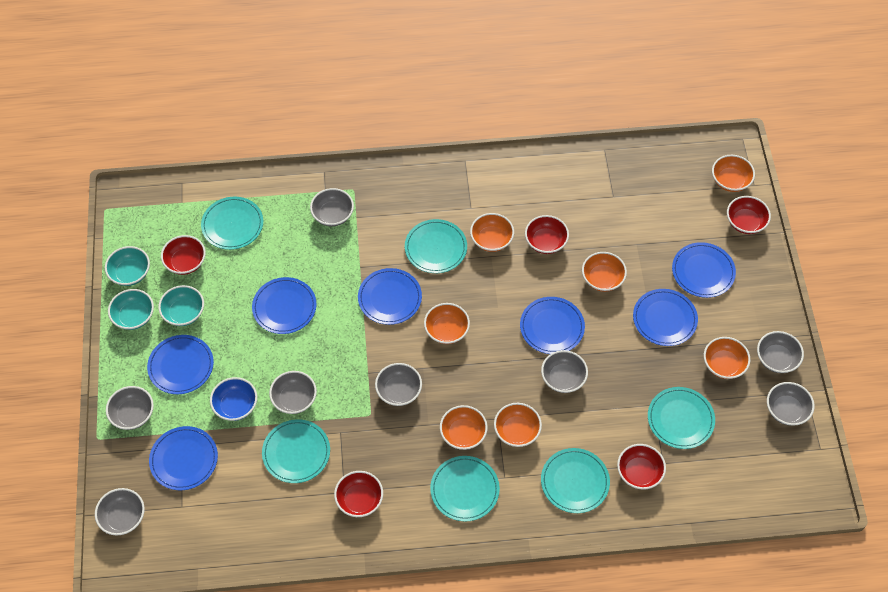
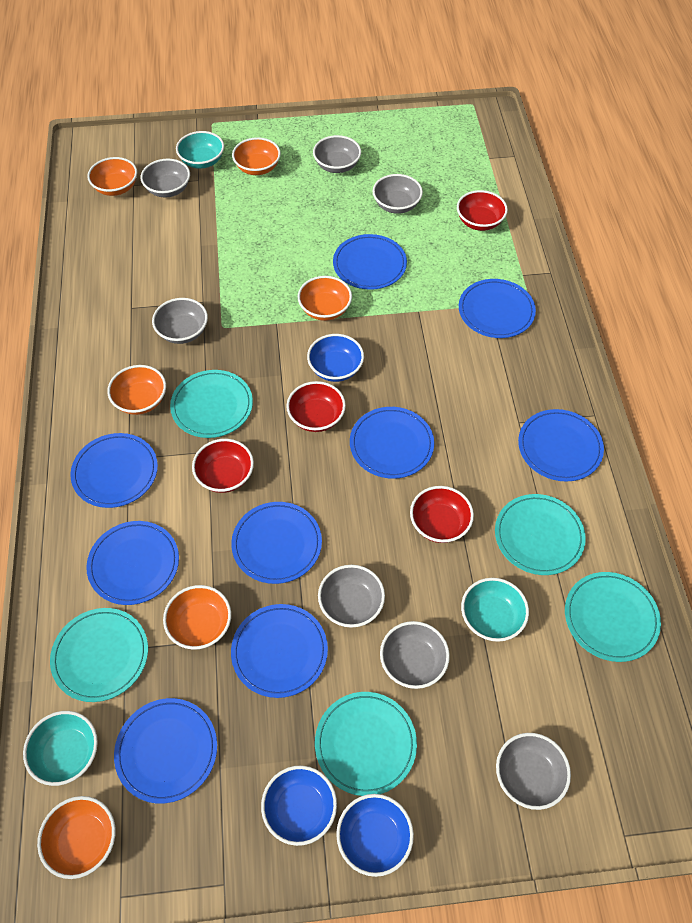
blue bowl: [210,377,257,421] = 1 -> [261,765,337,846] [307,334,364,382] [336,794,414,877] = 3
blue plate: [147,335,214,394] [149,426,218,490] [252,277,317,334] [358,268,422,325] [520,297,585,354] [633,289,698,346] [672,242,736,298] = 7 -> [70,433,158,508] [86,521,179,605] [114,698,217,804] [231,502,322,584] [231,604,328,698] [333,234,407,290] [350,407,434,479] [459,279,536,338] [518,409,604,482] = 9
grey bowl: [95,488,145,535] [106,386,154,430] [269,371,317,414] [310,188,354,227] [375,363,422,406] [541,350,588,393] [757,331,804,373] [767,382,814,426] = 8 -> [141,159,190,197] [152,298,208,344] [313,135,361,173] [318,565,385,628] [373,174,423,214] [380,621,450,689] [496,733,571,810] = 7
orange bowl: [424,303,470,344] [440,405,488,450] [470,213,514,252] [494,403,542,447] [582,252,627,292] [704,337,750,379] [712,155,755,192] = 7 -> [37,796,115,879] [87,157,137,196] [107,365,166,415] [163,585,231,650] [232,137,281,175] [298,276,352,321] = 6
red bowl: [161,235,206,275] [334,471,383,517] [525,215,569,254] [617,444,666,489] [727,196,771,234] = 5 -> [192,439,254,493] [286,381,346,432] [410,486,474,543] [457,190,508,231] = 4
turquoise plate: [201,197,263,250] [262,419,330,483] [405,219,467,273] [430,456,500,522] [541,448,610,513] [648,387,715,449] = 6 -> [50,608,148,702] [170,370,253,438] [315,692,417,796] [495,494,586,575] [565,572,661,662] = 5

